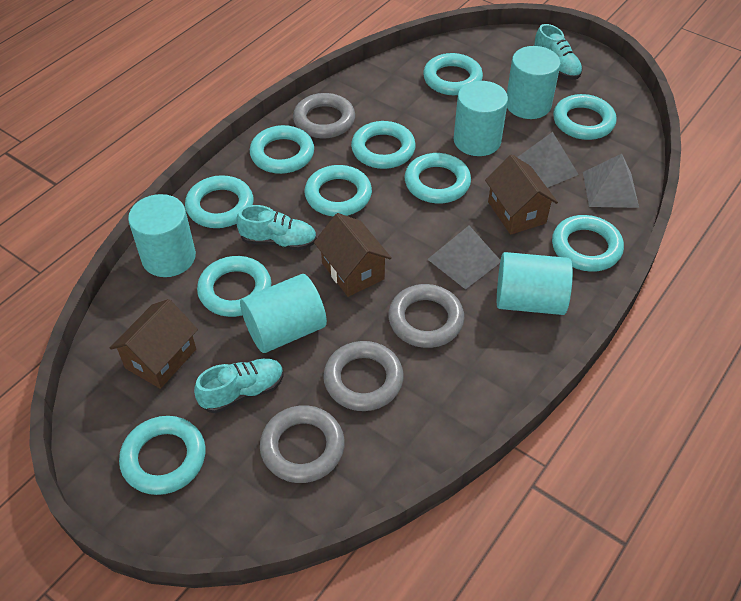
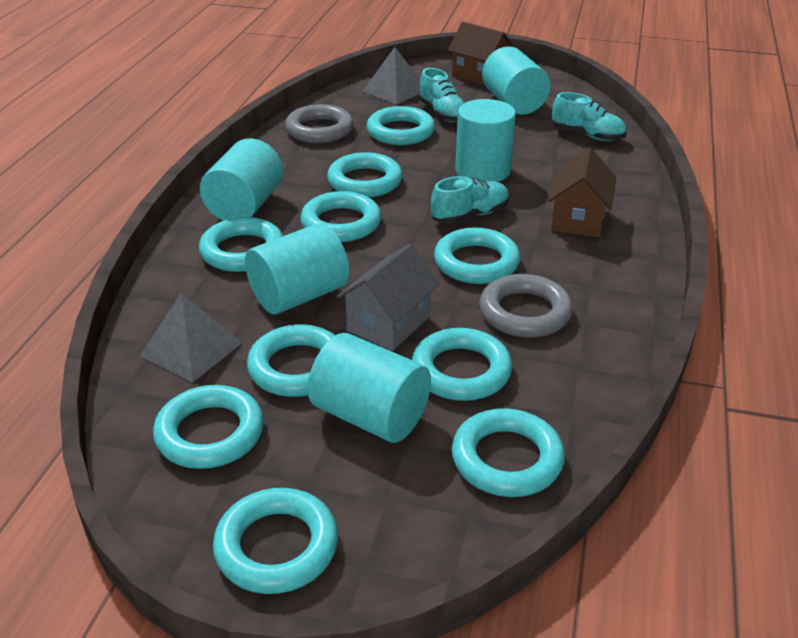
brown house: [110,299,198,389] [314,213,392,297] [485,154,558,235] = 3 -> [448,22,514,85] [548,147,616,237] = 2
grey house: none = 0 -> [337,244,440,351] = 1
grey pyramid: [427,226,501,290] [517,132,579,188] [583,154,639,208] = 3 -> [140,293,242,382] [362,47,420,105] = 2
grey ring: [260,405,345,483] [293,93,355,138] [323,341,404,411] [388,284,464,348] = 4 -> [285,104,354,143] [479,274,573,338] = 2

